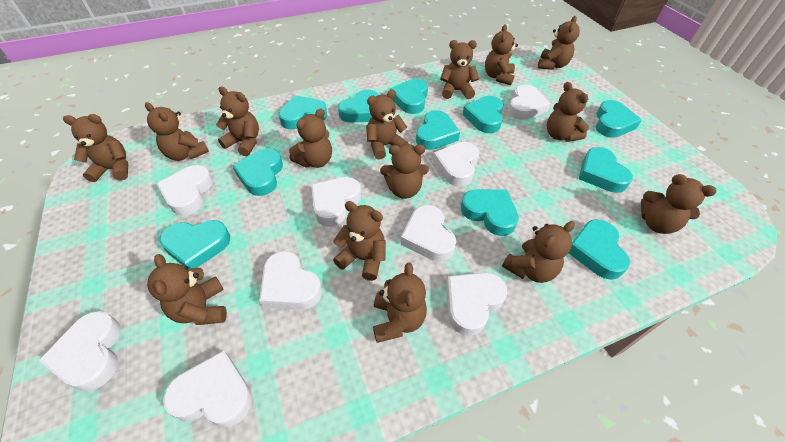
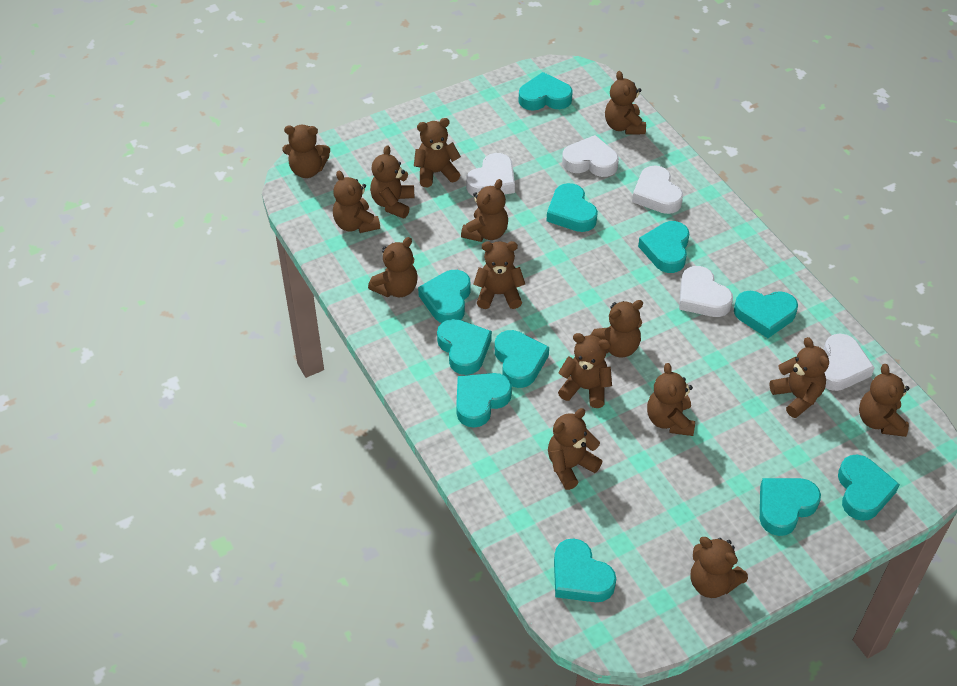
white heart: [39,311,121,391] [157,165,213,216] [163,350,253,427] [259,251,322,310] [311,177,361,227] [401,205,456,262] [433,142,479,187] [446,272,507,336] [508,85,551,120] = 9 -> [466,153,515,196] [562,135,619,177] [632,166,683,214] [679,266,733,317] [823,333,875,391] = 5

